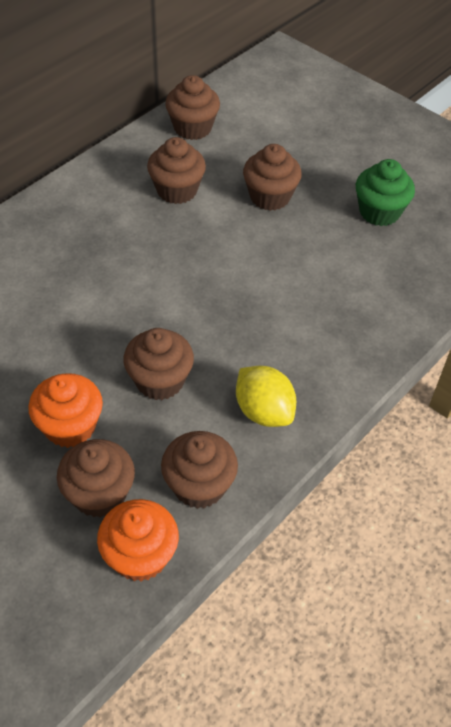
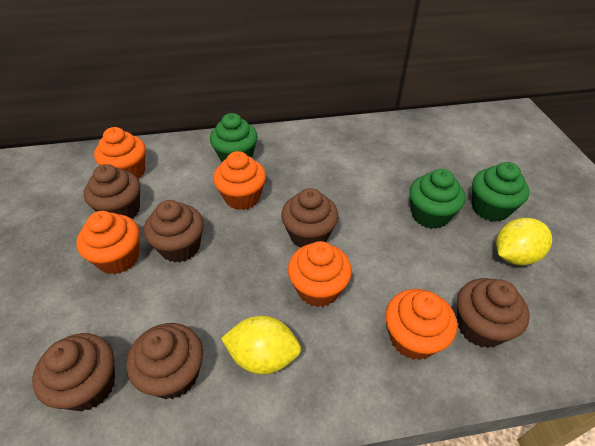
green cupcake: [356,159,415,226] = 1 -> [210,113,258,162] [409,169,465,229] [472,162,529,222] = 3
orange cupcake: [28,373,103,448] [97,499,179,581] = 2 -> [77,211,140,274] [94,127,146,179] [213,151,266,210] [288,241,352,307] [385,289,457,360] = 5
yellow lemon: [236,366,296,427] = 1 -> [221,316,301,375] [496,218,552,265] = 2

